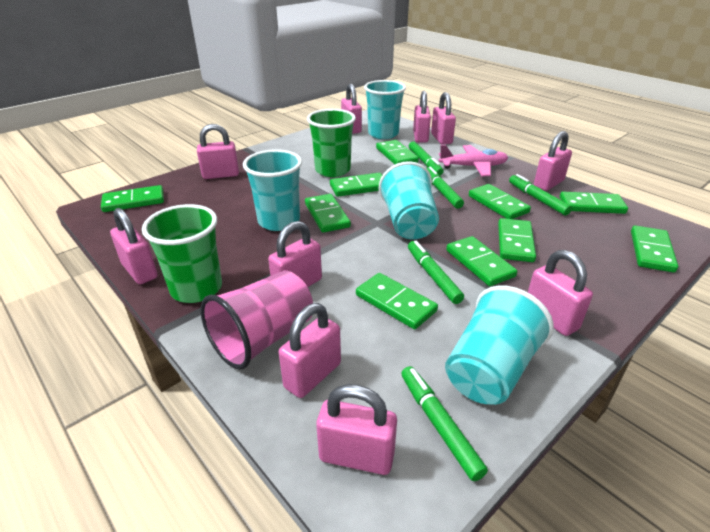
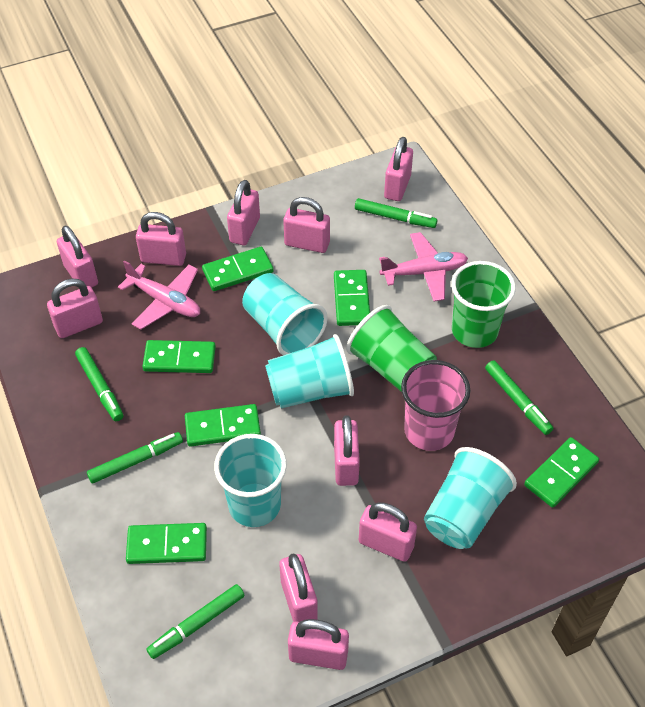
green domino: [101,185,164,212] [305,194,351,233] [330,173,382,197] [356,273,438,329] [376,140,419,164] [446,236,517,286] [469,184,531,219] [498,218,536,262] [560,192,628,214] [631,225,678,273] = 10 -> [126,523,207,564] [142,340,216,373] [185,404,261,447] [202,247,274,291] [334,270,370,326] [524,437,599,508] = 6
pink plane: [439,145,508,176] = 1 -> [118,260,200,330] [379,232,468,301] = 2

